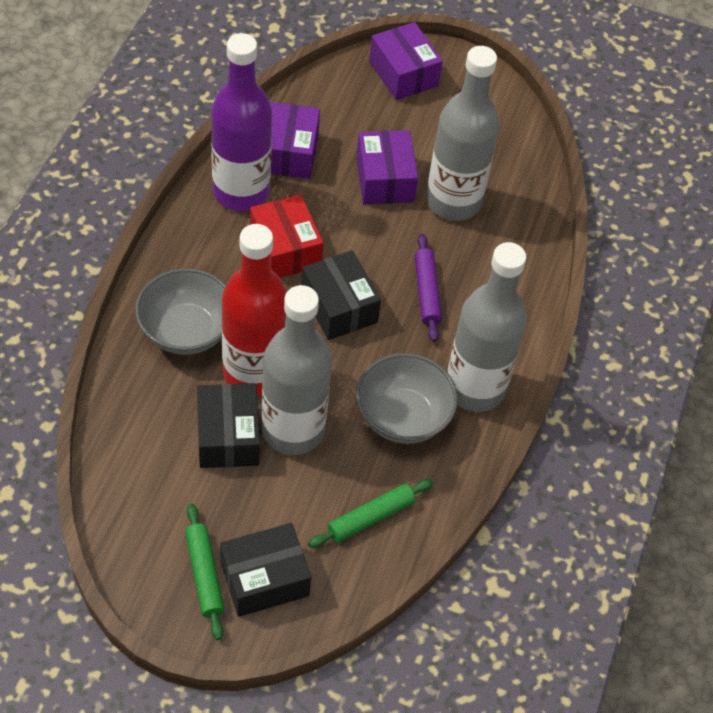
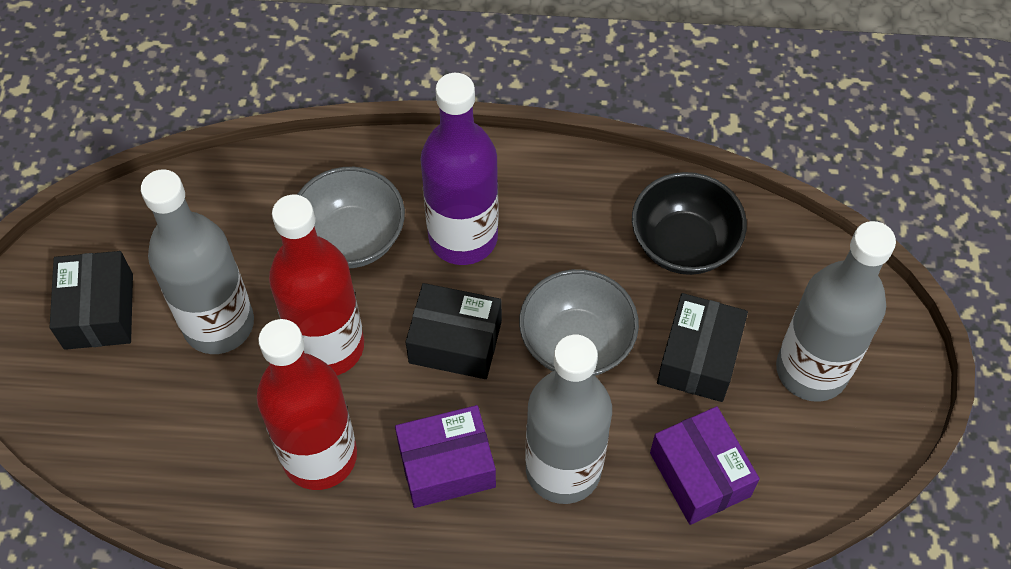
black bowl: none = 0 -> [632,172,747,275] = 1
green rolling pin: [185,503,224,640] [308,479,433,548] = 2 -> none = 0
purple box: [270,102,320,179] [356,130,418,204] [369,22,443,100] = 3 -> [395,405,496,508] [650,406,760,525] = 2
purple rolling pin: [414,234,442,342] = 1 -> none = 0
red bottle: [222,224,287,396] = 1 -> [257,319,357,490] [269,194,364,375] = 2
red box: [250,194,323,278] = 1 -> none = 0

